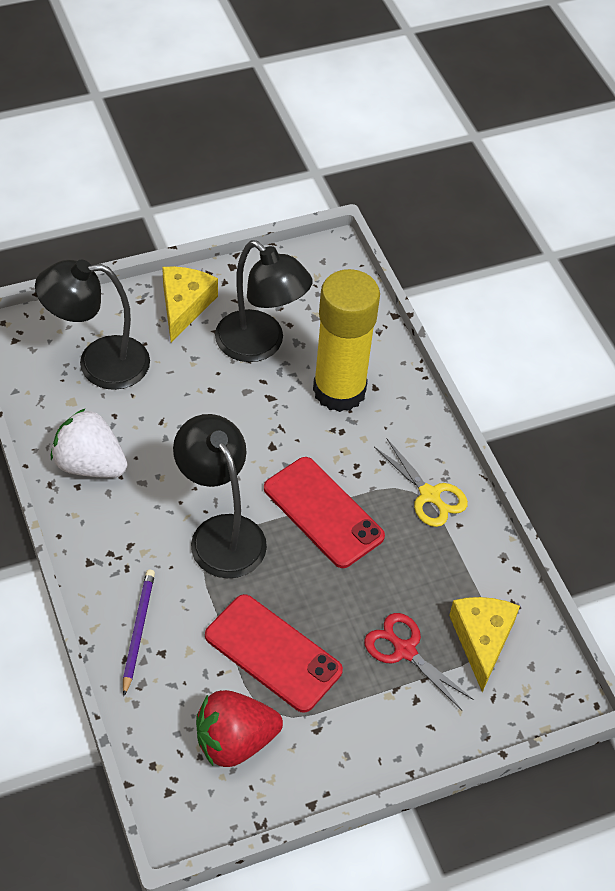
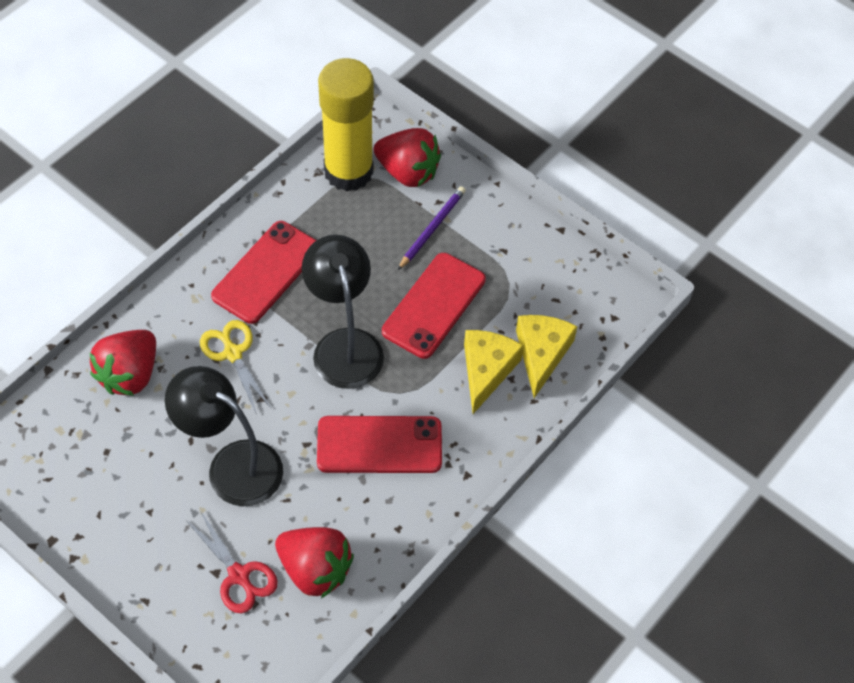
black lamp: [35,260,150,390] [173,414,267,578] [215,240,313,362] = 3 -> [165,366,283,506] [302,235,384,389] = 2
red phone: [205,594,343,713] [264,457,385,568] = 2 -> [211,221,317,324] [317,416,442,473] [382,253,486,359] = 3
red strawberry: [196,690,283,767] = 1 -> [89,330,156,396] [275,527,354,598] [374,128,441,187] = 3
white strawberry: [51,409,127,478] = 1 -> none = 0

